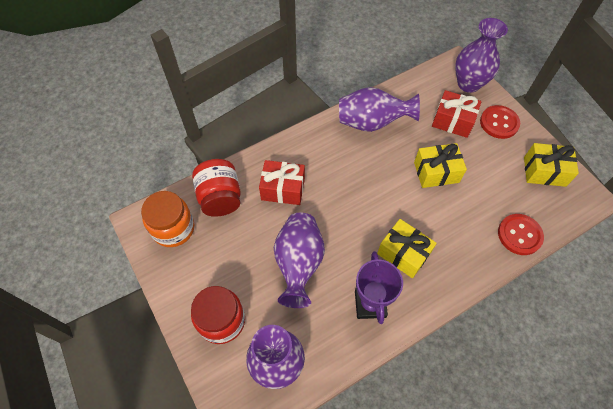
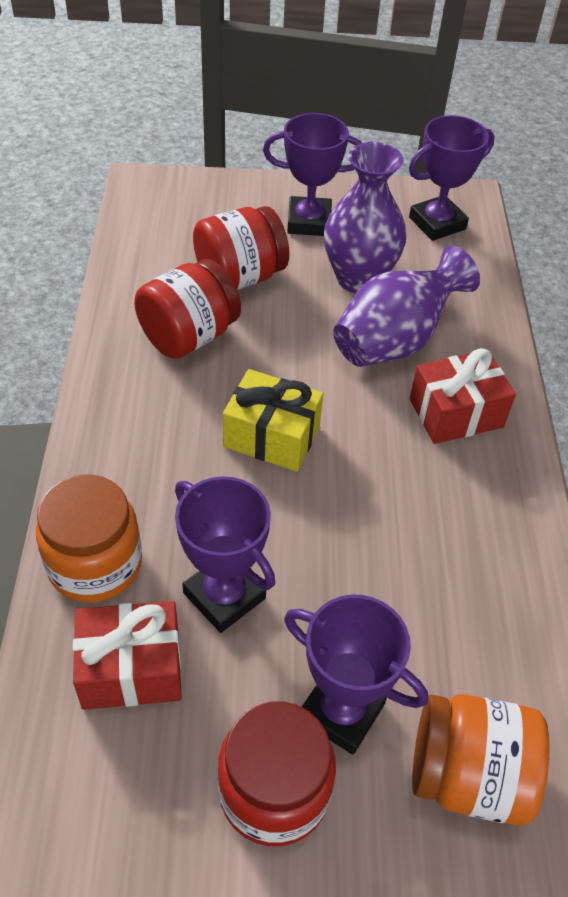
orange jar: [141,191,194,247] = 1 -> [36,475,142,603] [412,694,549,826] = 2
purple trophy: [355,251,403,324] = 1 -> [175,476,275,633] [263,113,362,236] [284,594,428,755] [409,115,495,241] = 4
purple vase: [246,325,305,389] [274,212,325,308] [339,87,420,132] [455,18,508,93] = 4 -> [324,142,406,293] [333,245,480,367] = 2
red button: [480,105,520,139] [498,214,544,255] = 2 -> none = 0
red jar: [191,286,245,344] [192,159,241,217] = 2 -> [134,259,241,359] [193,206,289,290] [218,701,336,846] = 3
yellow gift: [377,219,437,278] [414,143,467,188] [524,143,579,187] = 3 -> [223,369,323,472] = 1

